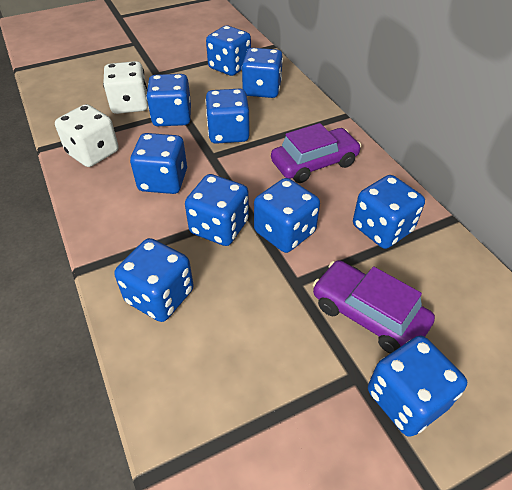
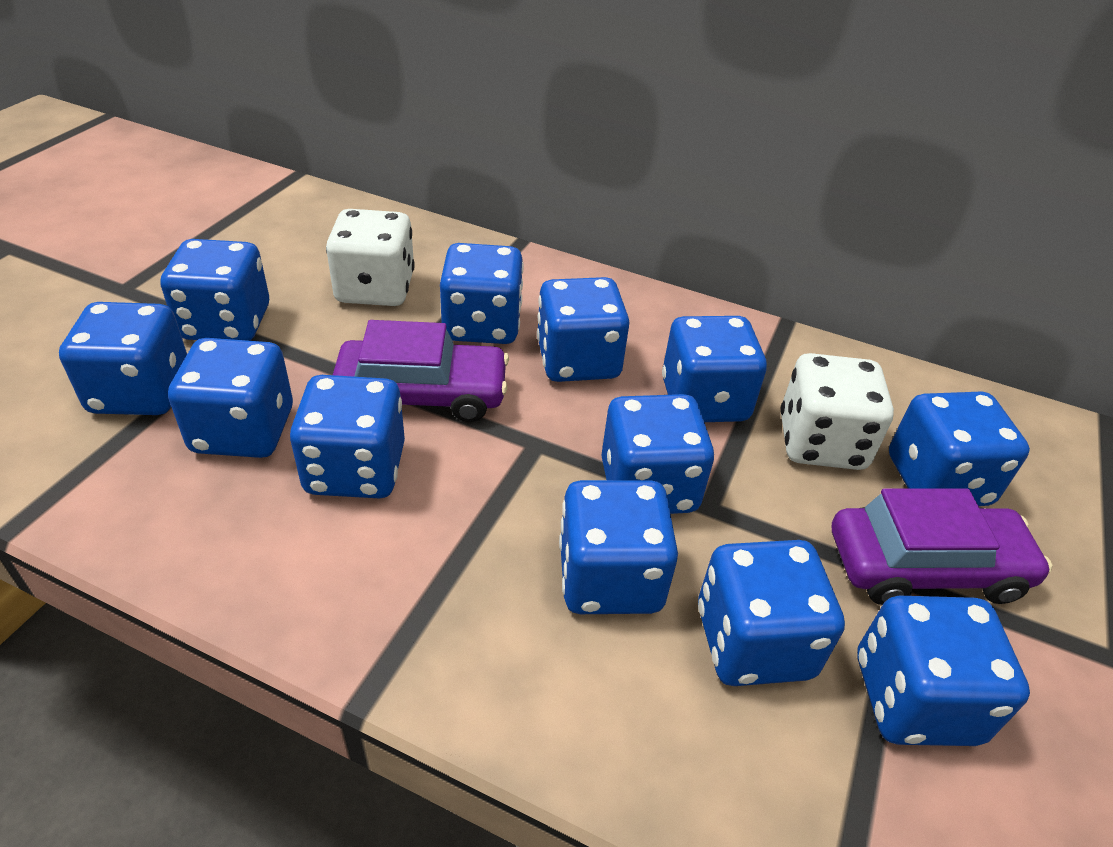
blue dice: [114,238,194,322] [130,133,187,194] [146,74,191,126] [185,174,249,246] [205,89,250,144] [206,26,251,76] [242,48,283,98] [254,178,320,253] [353,175,425,249] [368,336,467,437] = 10 -> [59,302,187,415] [161,239,269,341] [168,338,293,458] [290,375,405,498] [440,243,524,344] [537,277,629,382] [559,480,678,614] [601,394,714,514] [662,316,767,422] [698,540,845,686] [857,596,1030,746] [889,392,1030,506] = 12

